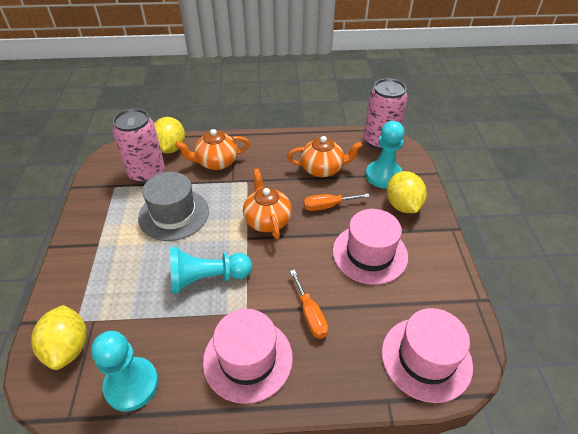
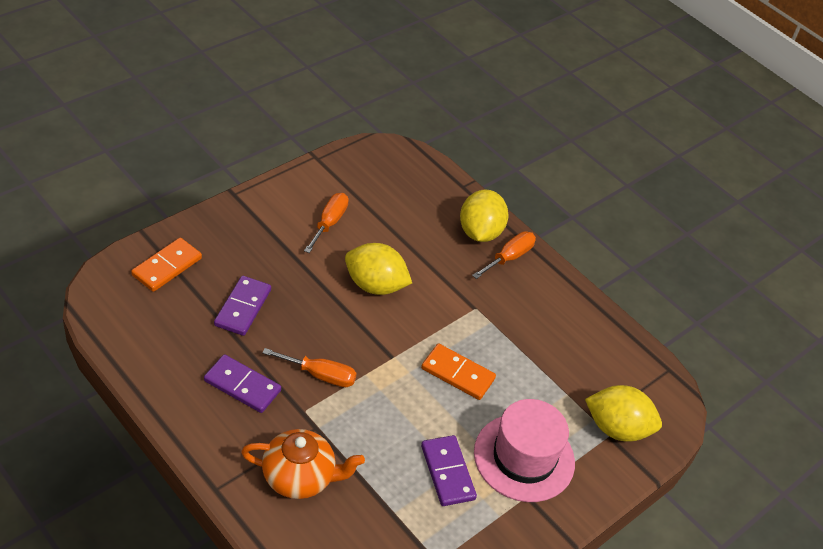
grey hat: [138,172,209,241] = 1 -> none = 0
orange domino: none = 0 -> [131,238,202,292] [421,344,496,400] = 2
orange screwdriver: [290,270,328,339] [303,193,370,211] = 2 -> [262,348,357,387] [304,193,349,253] [472,231,536,279] = 3
orange teapot: [175,129,250,170] [243,169,292,239] [287,136,363,177] = 3 -> [241,429,365,499] = 1
pink can: [113,109,165,184] [364,79,408,150] = 2 -> none = 0
pink hat: [203,309,293,404] [333,209,408,285] [382,308,473,403] = 3 -> [474,399,575,502] = 1
purple domino: none = 0 -> [204,354,281,413] [214,276,271,336] [421,435,477,506] = 3
turquoise pawn: [91,331,158,412] [170,247,252,294] [366,121,405,189] = 3 -> none = 0

